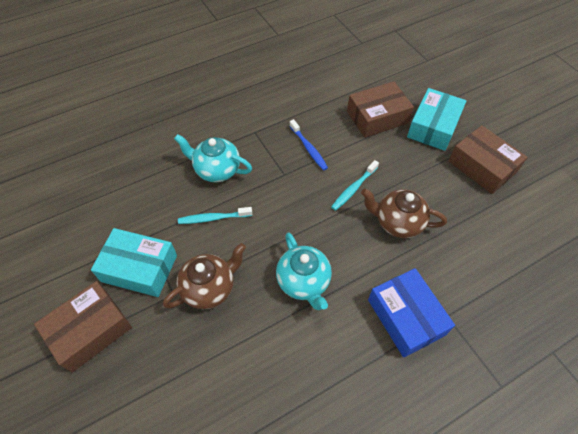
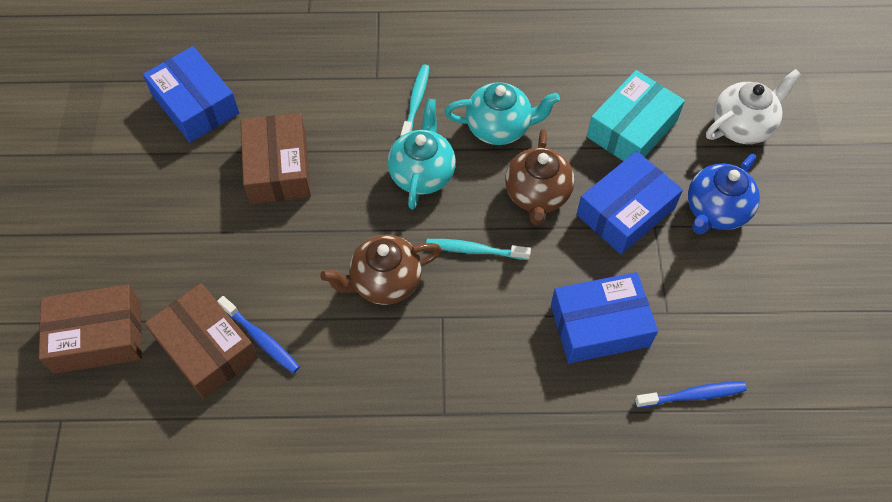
blue box: [368,268,455,358] = 1 -> [143,46,239,143] [551,272,658,363] [577,151,683,254] = 3
blue teapot: none = 0 -> [688,154,760,234] = 1
blue toothbrush: [290,119,328,171] = 1 -> [217,296,300,373] [635,382,747,408] = 2
turquoise box: [91,228,177,297] [407,88,466,151] = 2 -> [587,70,685,161] = 1
white teapot: none = 0 -> [706,69,802,144] = 1

